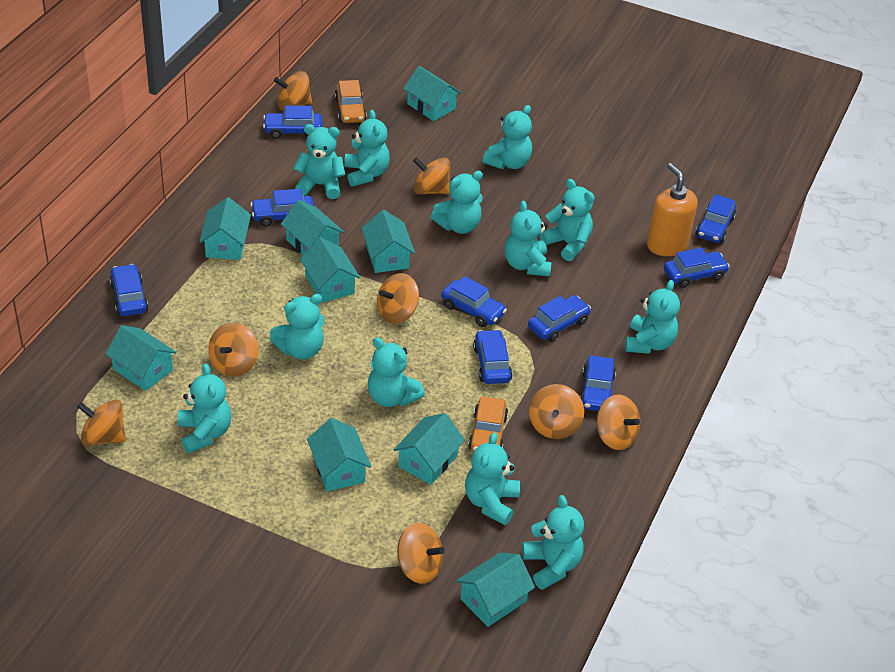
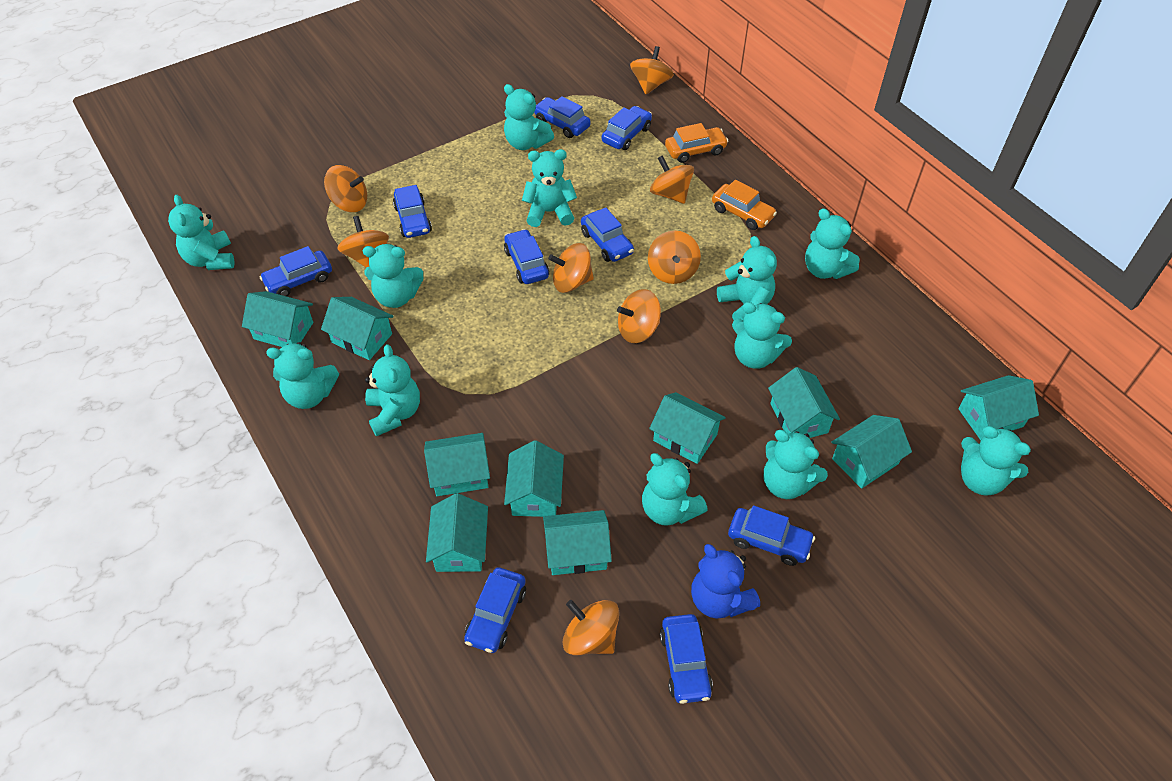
blue teddy bear: none = 0 -> [691,544,760,619] = 1
orange soap dispenser: [647,163,698,256] = 1 -> none = 0
turquoise house: [105,325,177,391] [199,197,251,260] [281,200,344,255] [300,238,360,303] [307,418,371,492] [361,210,415,273] [394,413,465,485] [404,66,461,121] [456,552,535,627] = 9 -> [242,291,313,347] [321,297,394,360] [424,433,490,496] [426,493,488,572] [504,440,564,517] [543,510,612,575] [649,392,726,464] [768,367,840,438] [831,415,912,489] [958,375,1039,440] = 10

